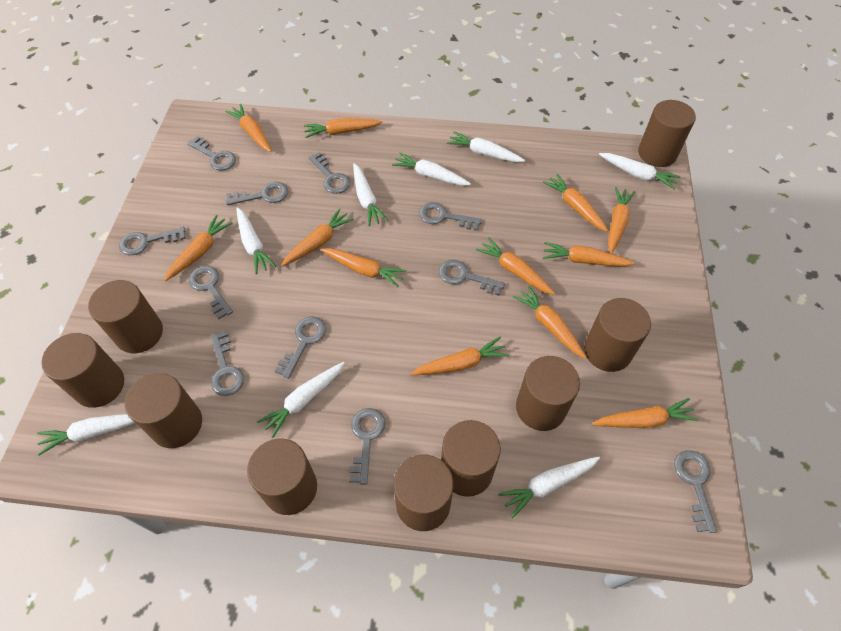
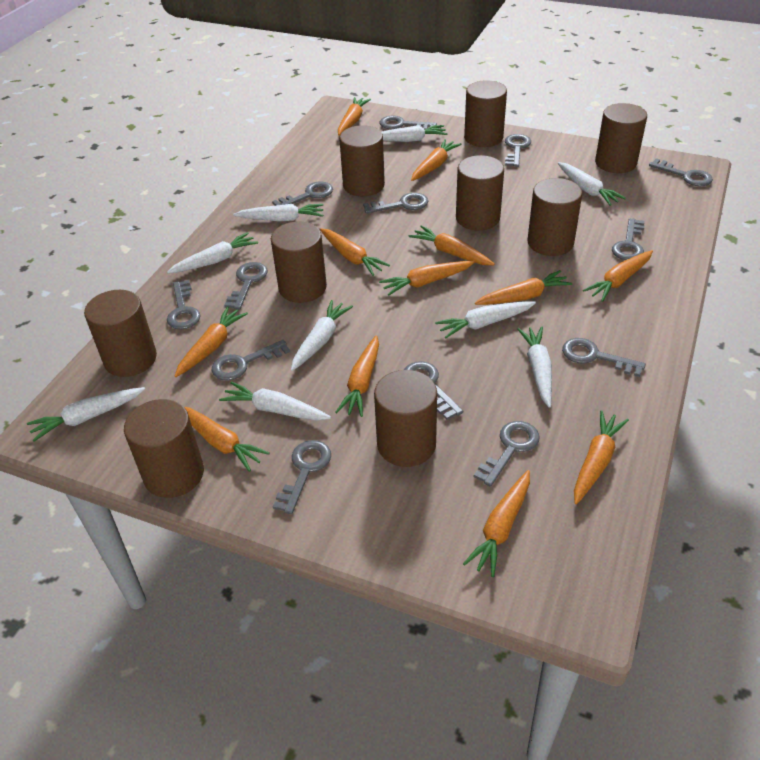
grey key: [119,227,186,255] [187,136,236,171] [189,266,233,319] [211,331,244,396] [226,182,288,205] [275,317,326,379] [308,152,350,194] [349,408,385,485] [419,202,482,231] [439,260,505,296] [674,450,717,533] = 11 -> [167,280,201,330] [211,340,290,381] [224,262,268,310] [272,182,333,206] [273,440,331,514] [363,193,428,214] [380,115,437,130] [404,361,463,420] [474,421,540,487] [505,134,531,167] [562,338,646,377] [612,218,645,260] [649,158,713,186] = 13
white carrot: [37,414,135,456] [236,207,276,274] [257,362,345,438] [353,163,388,226] [392,152,471,186] [447,131,525,162] [498,457,600,518] [599,153,681,190] = 8 -> [27,387,145,442] [167,232,258,274] [219,382,331,421] [233,204,323,221] [291,300,353,371] [382,125,448,142] [435,301,536,338] [517,326,552,408] [558,162,626,206] = 9

